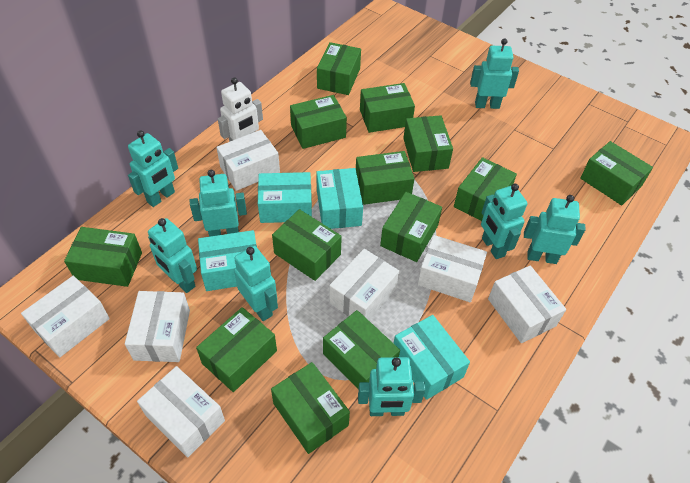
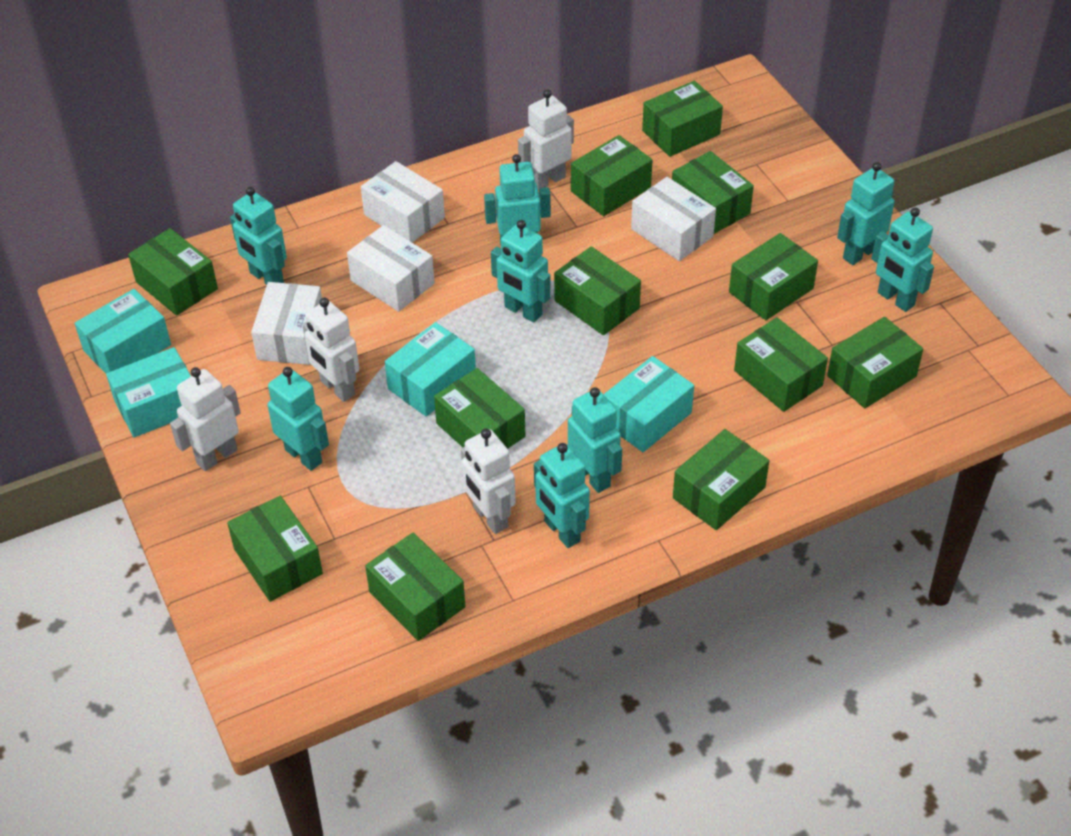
green box: [64,227,142,287] [196,307,277,392] [271,362,350,454] [272,209,342,281] [290,95,347,149] [317,42,361,95] [323,310,400,390] [356,151,415,205] [360,83,415,133] [380,192,442,262] [403,115,453,172] [454,157,517,221] [580,141,653,205] = 13 -> [128,228,218,316] [227,496,323,602] [365,532,466,641] [434,368,525,449] [554,246,641,335] [571,135,652,216] [642,81,723,157] [672,151,754,234] [673,429,769,530] [729,233,818,320] [734,317,828,412] [827,317,923,408] = 12
white box: [21,276,110,357] [125,291,190,362] [137,366,225,457] [216,130,280,191] [329,249,399,320] [417,235,487,302] [488,265,566,343] = 7 -> [251,282,322,365] [347,225,435,312] [361,161,445,242] [631,177,716,261] = 4
white robot: [218,77,263,142] = 1 -> [170,367,241,471] [302,298,359,402] [461,429,516,534] [518,89,574,191] = 4

